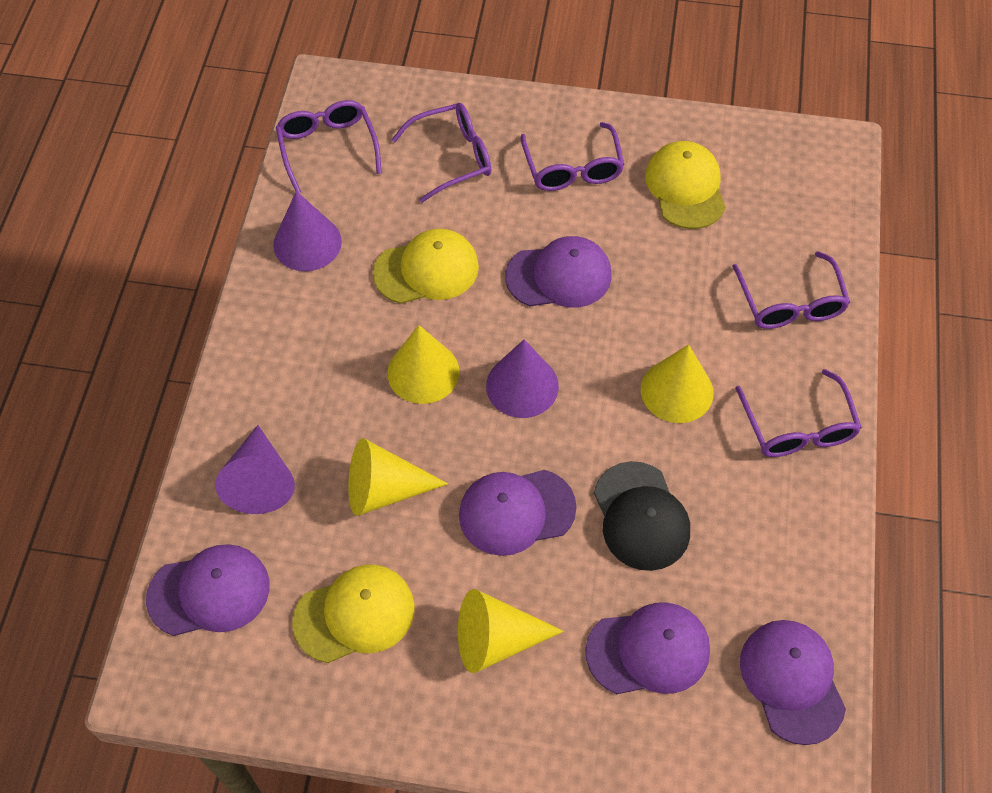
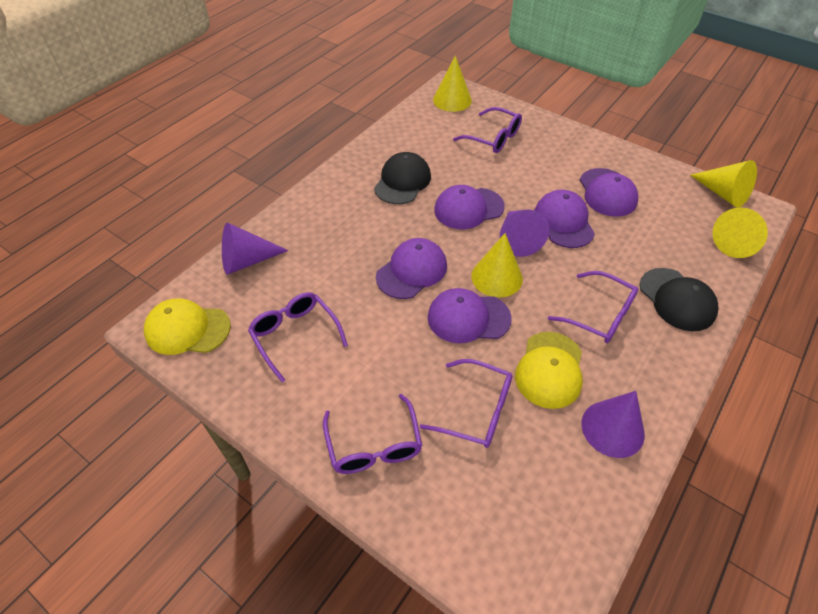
black cap: [594,461,690,571] = 1 -> [374,152,431,204] [639,268,718,331] = 2
yellow cap: [292,565,415,663] [373,229,479,304] [645,141,726,229] = 3 -> [144,299,231,355] [515,332,583,409] = 2

